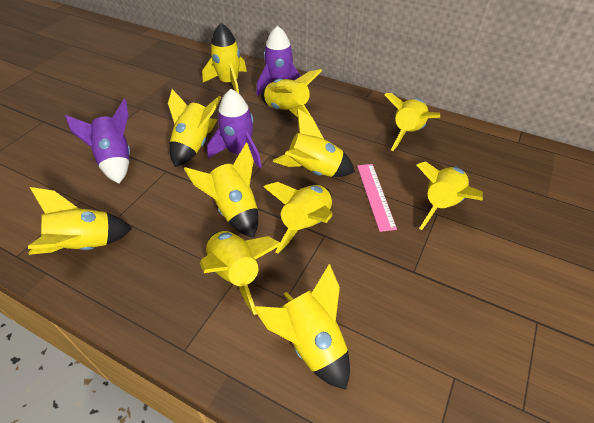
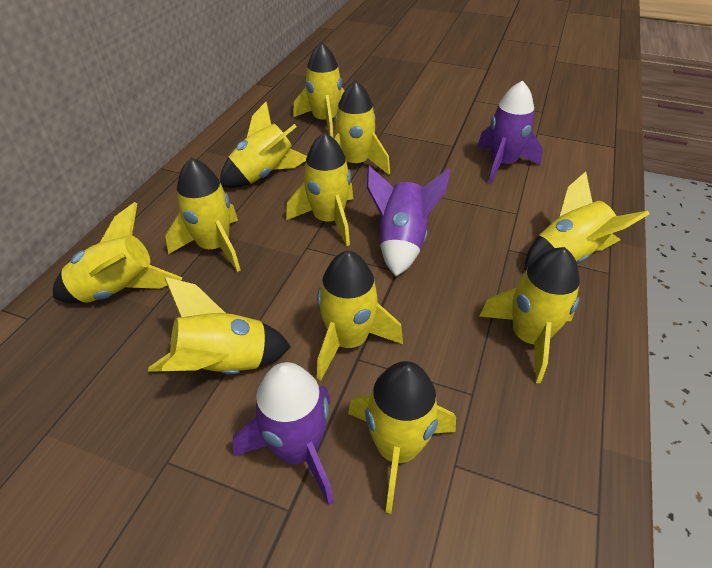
pink ruler: [357,164,397,232] = 1 -> none = 0

